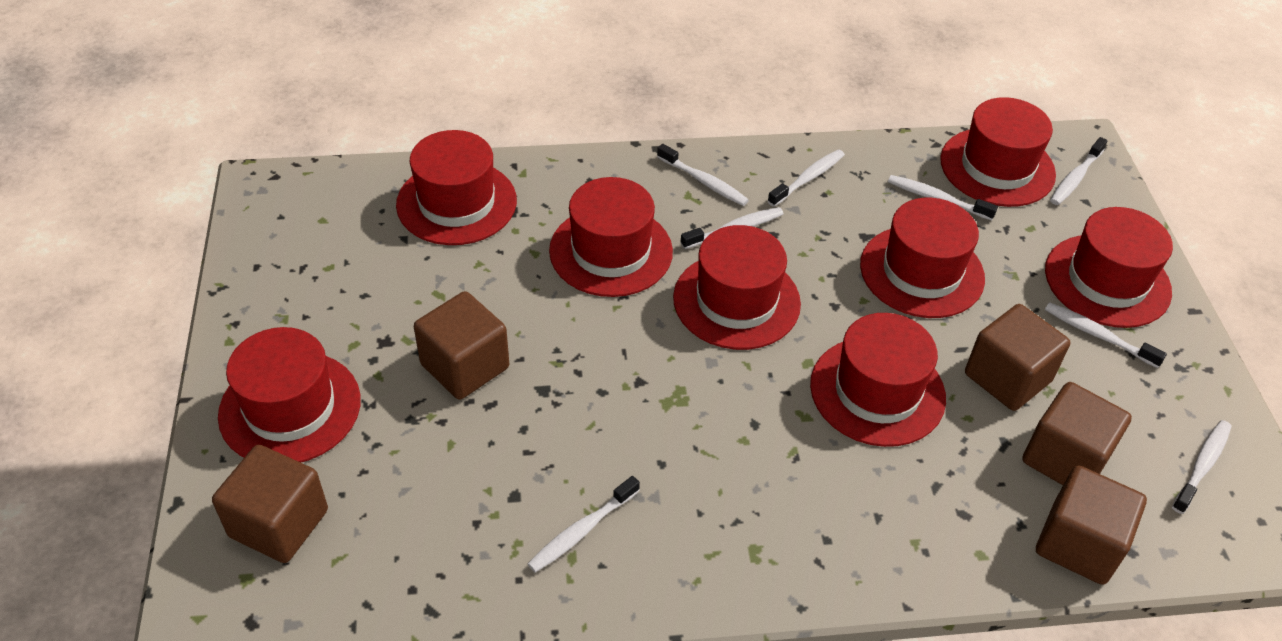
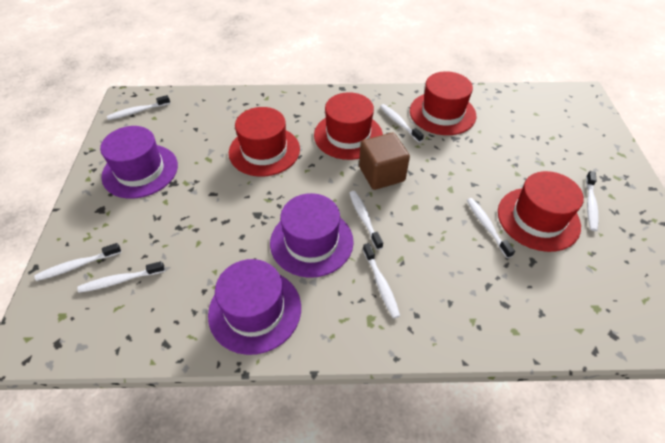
brown cube: [212,445,328,563] [414,291,509,400] [965,304,1070,411] [1022,382,1132,485] [1036,465,1147,585] = 5 -> [359,133,410,190] = 1
purple hat: none = 0 -> [100,126,178,199] [208,259,301,355] [270,193,354,278] = 3
red hat: [218,327,361,463] [396,130,517,245] [549,177,673,297] [673,225,801,350] [810,313,946,447] [860,198,985,318] [940,97,1056,207] [1045,207,1173,328] = 8 -> [229,107,300,176] [314,92,383,160] [410,71,476,135] [498,171,584,252] = 4

